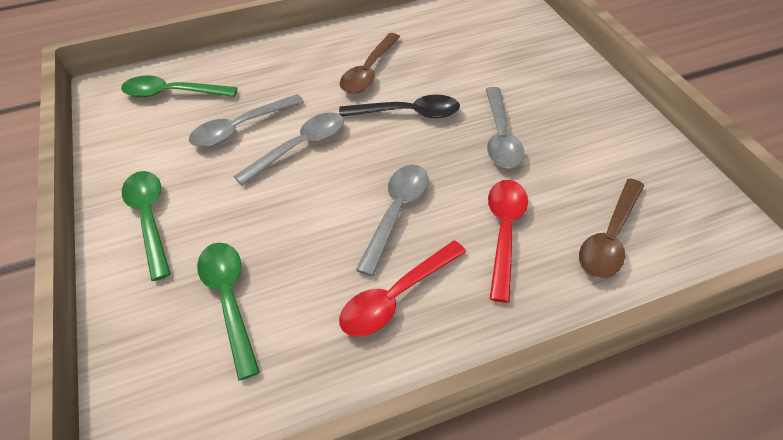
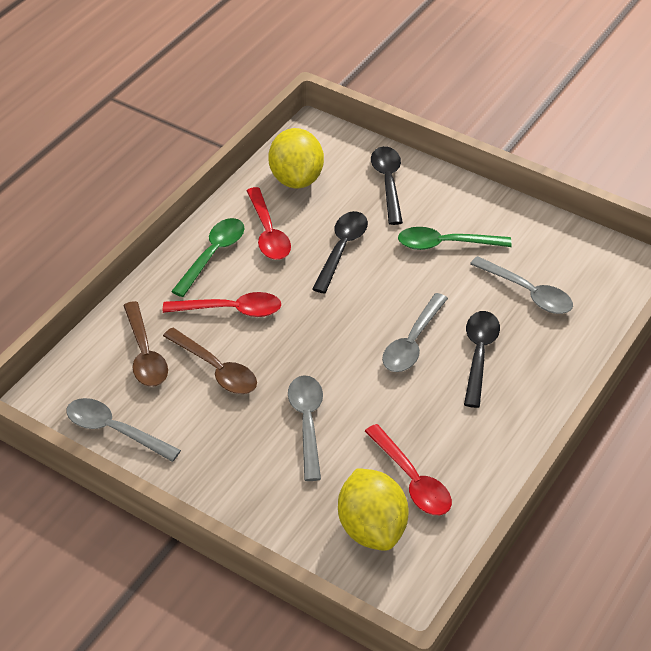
black spoon: [339,95,460,118] = 1 -> [312,211,368,294] [371,146,403,225] [464,311,500,408] = 3
green spoon: [121,75,237,97] [122,171,171,281] [197,243,260,380] = 3 -> [171,218,244,297] [398,227,512,250] = 2
red spoon: [339,240,466,337] [488,180,528,303] = 2 -> [163,292,281,317] [247,187,291,260] [365,424,452,515] = 3
yellow lemon: none = 0 -> [268,128,324,189] [338,468,408,551] = 2

